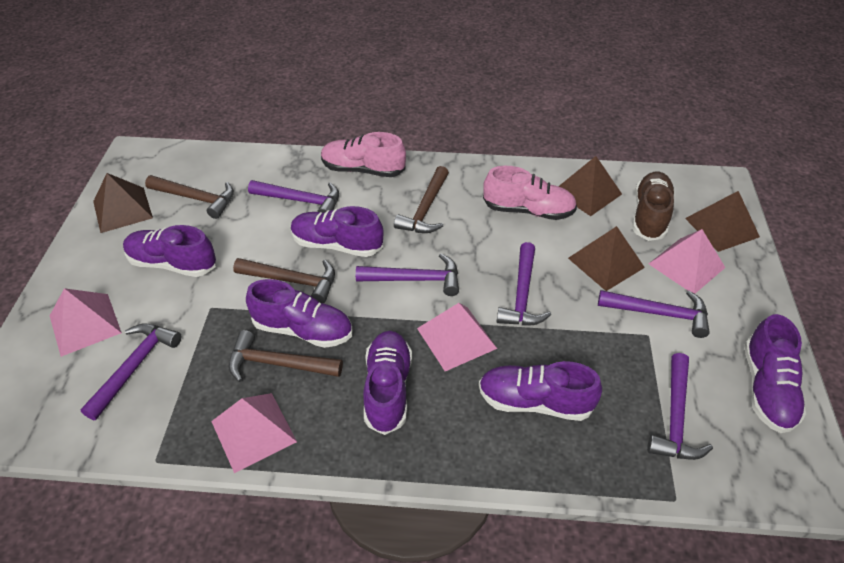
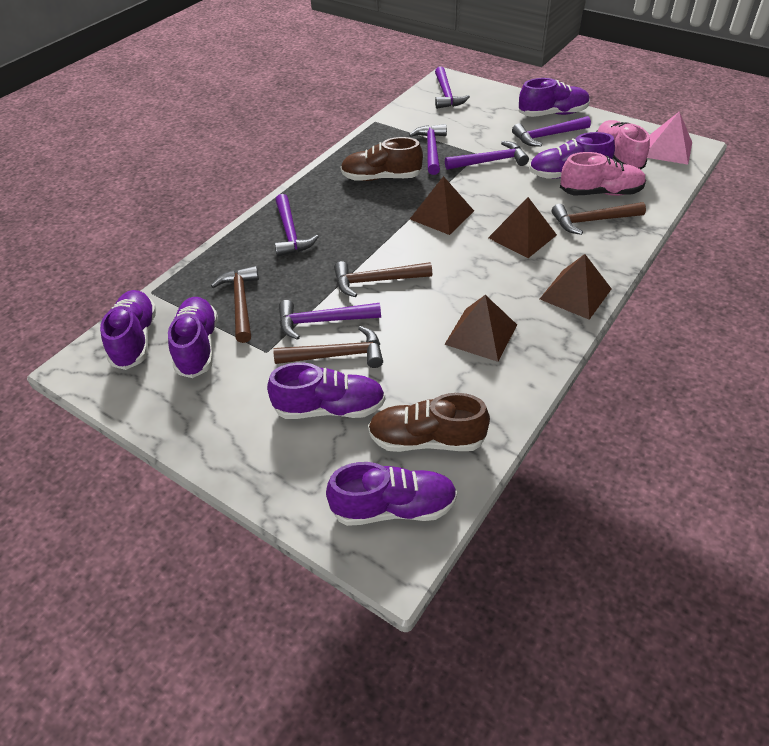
brown shoe: [632,172,675,241] = 1 -> [341,137,423,181] [368,393,490,452] = 2
pink pyramid: [50,288,122,357] [211,393,297,473] [417,303,497,371] [649,229,726,294] = 4 -> [647,111,692,165] = 1

